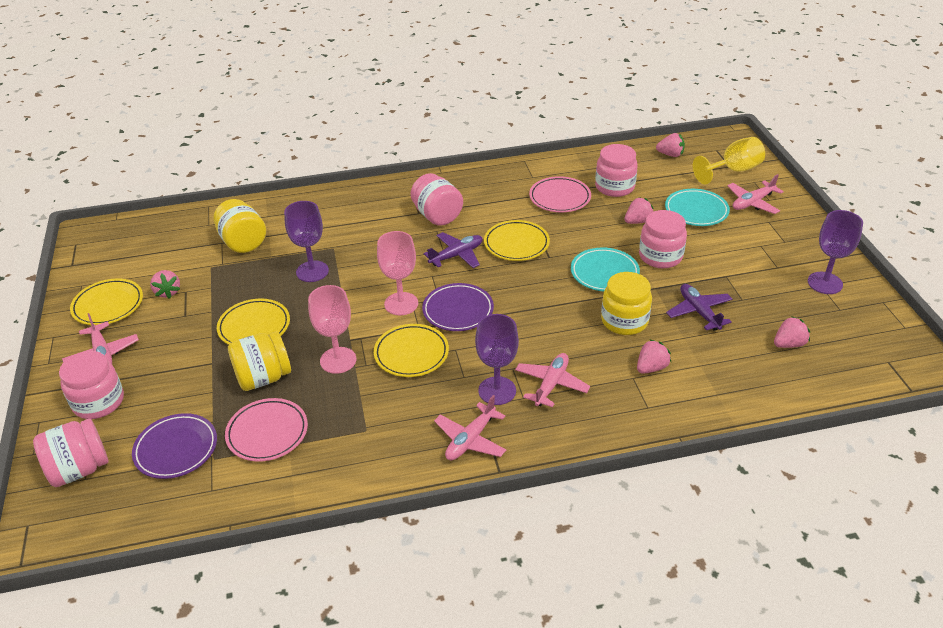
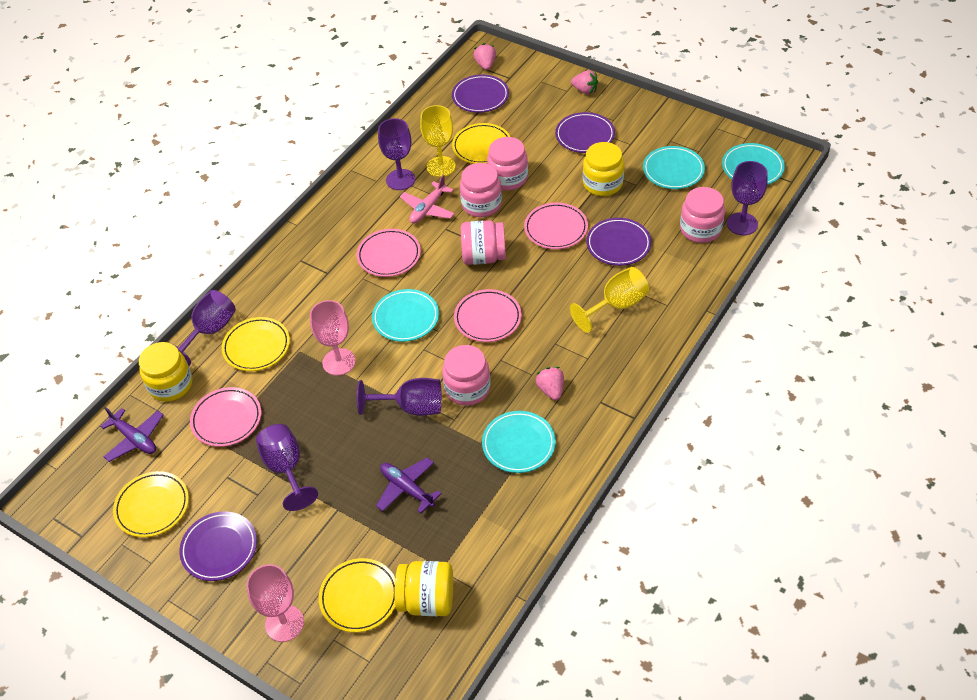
pink plane: [62,313,139,364] [434,395,506,460] [515,353,590,407] [727,174,784,214] = 4 -> [400,175,455,223] = 1
pink plate: [225,398,308,462] [529,176,591,212] = 2 -> [190,387,261,447] [357,229,421,277] [454,289,522,342] [524,202,588,249] = 4
pink strawberry: [150,270,180,299] [624,197,653,224] [637,339,671,374] [656,133,685,157] [774,316,810,348] = 5 -> [473,43,496,70] [535,367,564,400] [571,70,598,94] = 3
purple goblet: [284,201,329,282] [475,314,519,405] [808,210,863,294] = 3 -> [167,290,236,366] [256,424,318,511] [357,378,442,416] [378,118,415,190] [727,161,768,235] = 5
purple plate: [132,413,217,479] [422,283,494,331] = 2 -> [179,511,257,581] [452,75,509,113] [555,112,615,153] [586,218,651,266] = 4
turquoise plate: [571,248,640,292] [665,189,730,226] = 2 -> [372,289,439,342] [482,411,556,473] [643,146,705,189] [722,143,785,185] = 4
yellow goblet: [693,137,765,185] = 1 -> [420,105,456,177] [570,267,649,333] = 2

